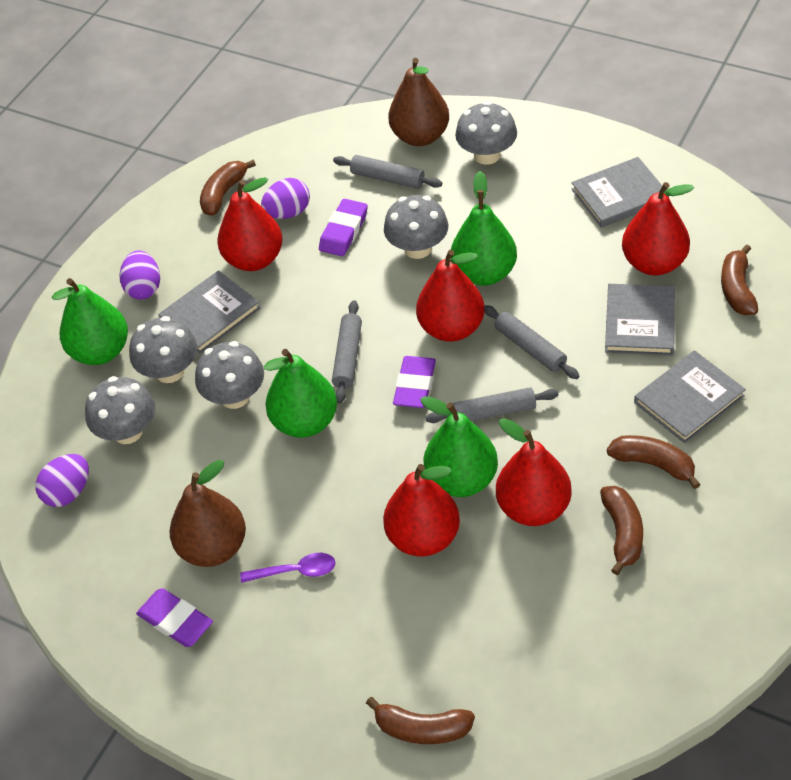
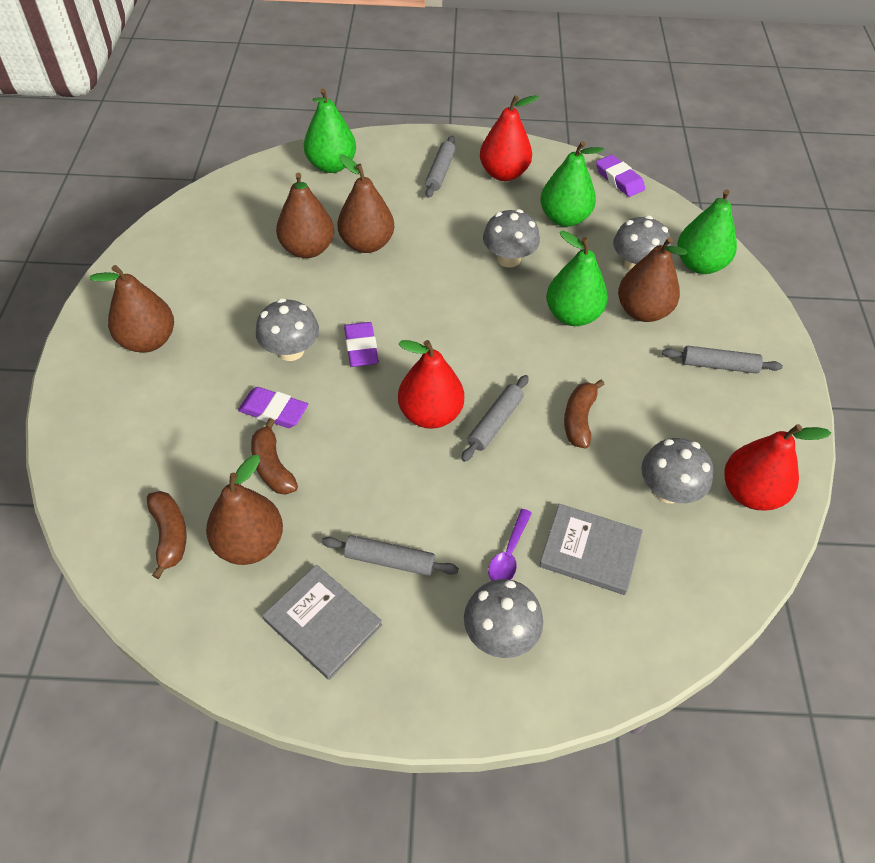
brown banana: [200,160,256,216] [366,697,475,744] [600,486,643,575] [607,435,701,489] [721,244,758,315] = 5 -> [147,491,186,579] [251,418,298,495] [564,379,605,449] = 3
brown pear: [170,460,246,567] [389,58,449,146] = 2 -> [89,265,174,353] [206,455,283,565] [276,173,334,258] [337,155,394,253] [618,237,688,322] = 5
grey book: [158,271,260,354] [571,157,669,228] [605,284,675,355] [634,350,746,443] = 4 -> [263,565,382,680] [539,504,643,595] = 2
purple egg: [35,454,89,507] [120,250,160,300] [261,178,310,219] = 3 -> none = 0
red pear: [217,177,283,271] [383,464,460,556] [416,250,485,342] [496,418,572,526] [622,182,694,276] = 5 -> [398,340,464,429] [480,95,539,181] [724,424,831,511] = 3

